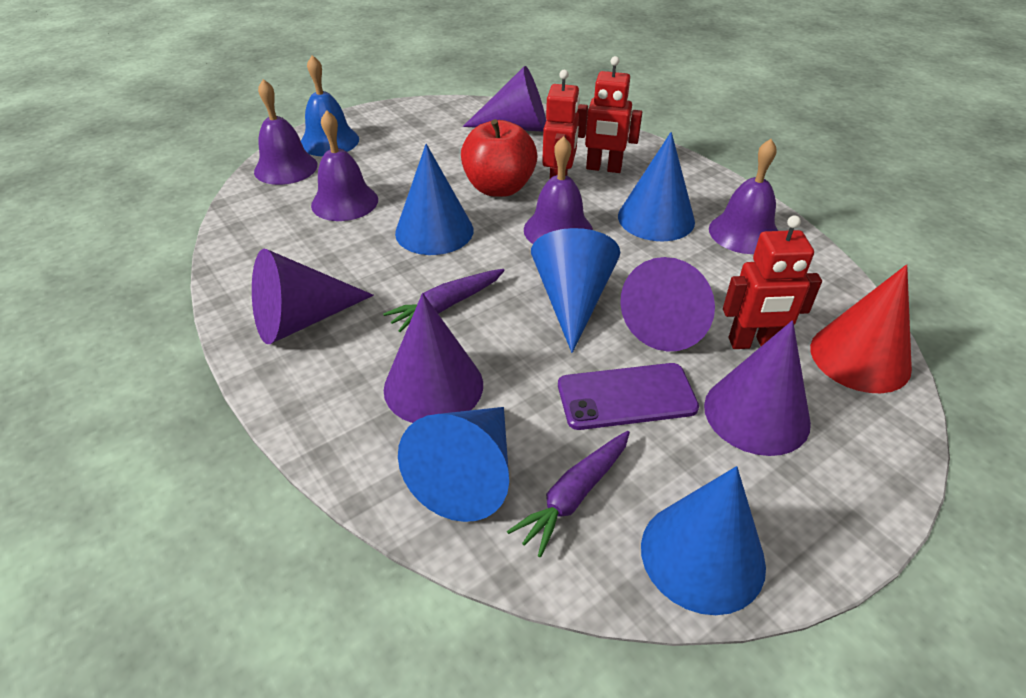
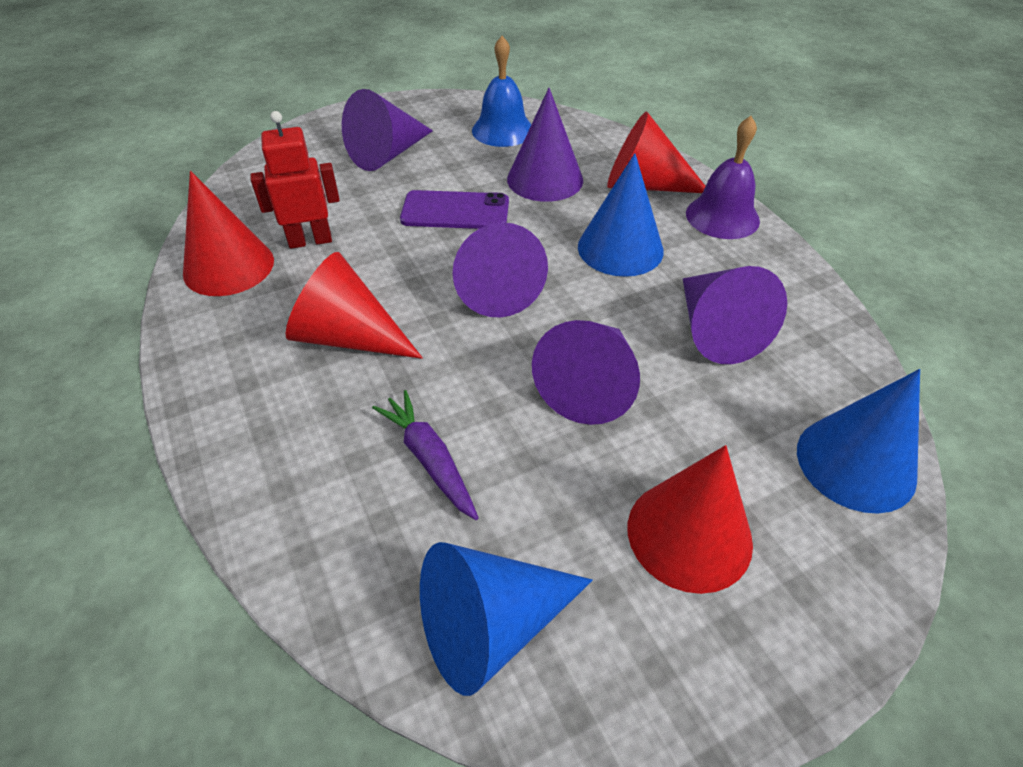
blue cone: [395,144,473,255] [398,407,509,522] [531,228,620,353] [618,132,695,241] [641,466,766,615] = 5 -> [420,542,593,696] [578,153,664,277] [797,369,920,514] = 3
purple bell: [254,79,318,185] [311,110,378,221] [524,136,593,244] [709,139,778,254] = 4 -> [686,116,760,239] = 1
purple carrot: [383,269,505,332] [507,431,630,557] = 2 -> [372,390,478,520] = 1
red apple: [461,119,537,197] = 1 -> none = 0
red cone: [810,264,912,393] = 1 -> [183,171,274,296] [286,252,423,359] [607,112,705,193] [628,445,753,594] = 4
red robot: [542,70,580,179] [577,56,642,173] [723,215,822,349] = 3 -> [250,111,340,249] = 1

